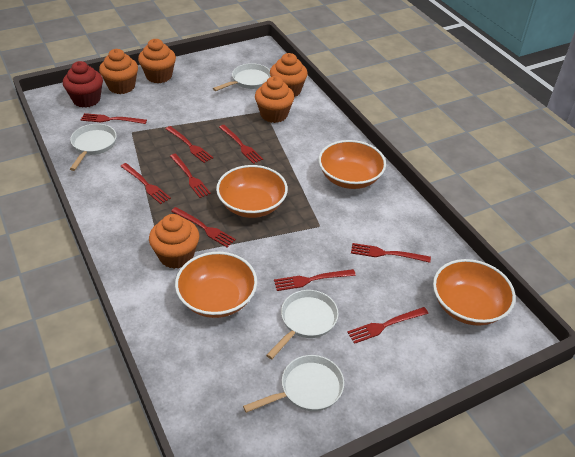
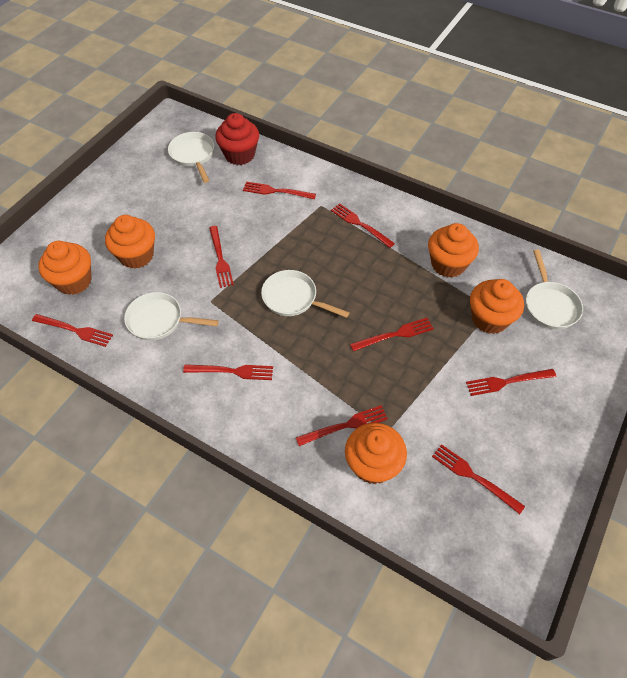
orange bowl: [175,252,257,318] [216,165,288,218] [319,140,386,189] [433,259,515,325] = 4 -> none = 0

